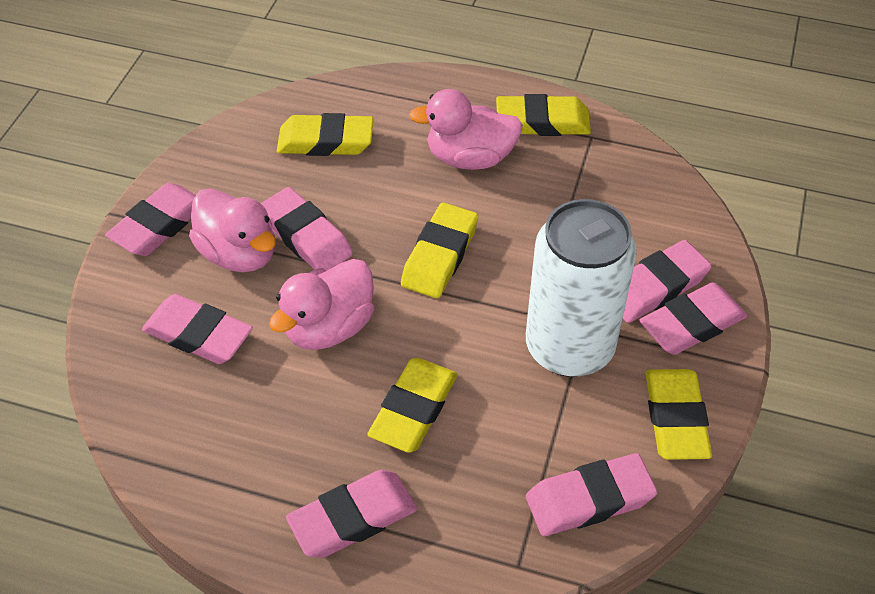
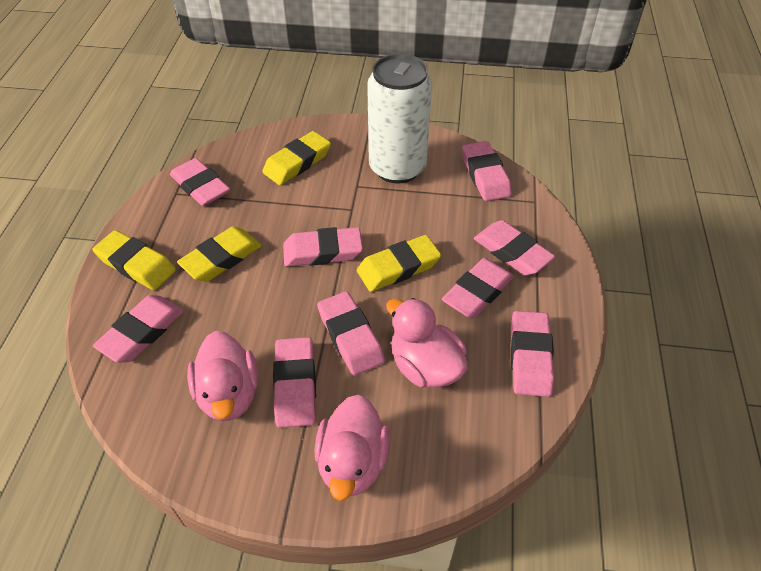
pink eraser: [105,183,196,256] [142,294,253,364] [260,187,353,271] [286,470,417,558] [526,453,658,536] [623,240,712,323] [639,282,747,355] = 7 -> [93,295,184,363] [170,158,230,206] [273,337,316,428] [283,227,363,266] [317,291,385,376] [442,258,514,318] [462,141,512,201] [474,220,555,275] [511,311,554,397] = 9
yellow eraser: [277,113,373,156] [367,358,457,453] [401,203,478,298] [496,94,591,136] [646,369,712,460] = 5 -> [93,230,176,290] [177,226,262,282] [262,131,331,185] [357,235,441,292] = 4

